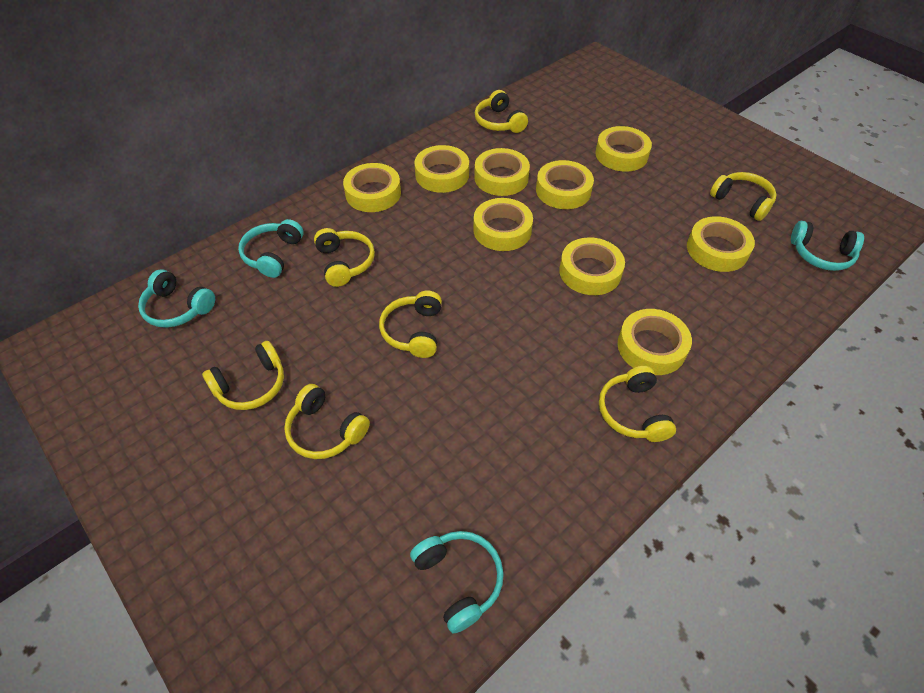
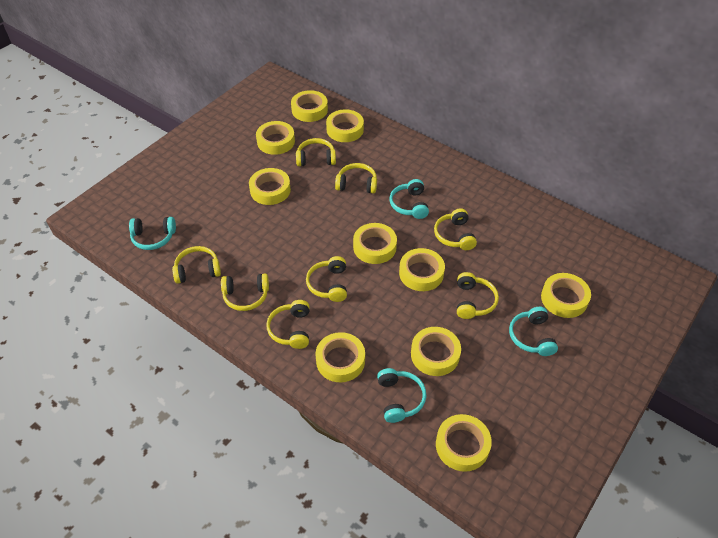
yellow headphones: [202,341,284,410] [284,384,370,459] [314,228,375,287] [379,291,442,358] [475,90,528,133] [599,366,676,442] [710,172,777,221] = 7 -> [172,246,221,284] [221,273,269,311] [266,300,310,349] [296,138,336,166] [306,256,347,302] [335,163,377,194] [434,208,477,250] [457,272,499,319] = 8
yellow tape: [343,163,401,212] [414,145,469,193] [473,198,533,251] [474,148,530,196] [536,160,594,209] [559,237,625,295] [595,126,652,172] [618,309,692,375] [687,216,755,272] = 9 -> [249,168,291,205] [256,121,295,155] [291,90,328,122] [315,332,365,382] [326,109,364,142] [353,223,397,264] [399,248,445,291] [411,327,461,376] [436,414,492,472] [541,273,591,318] = 10

